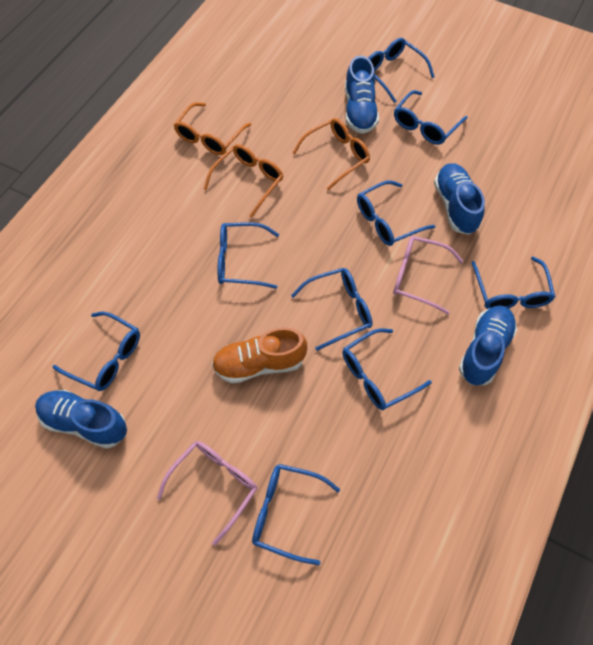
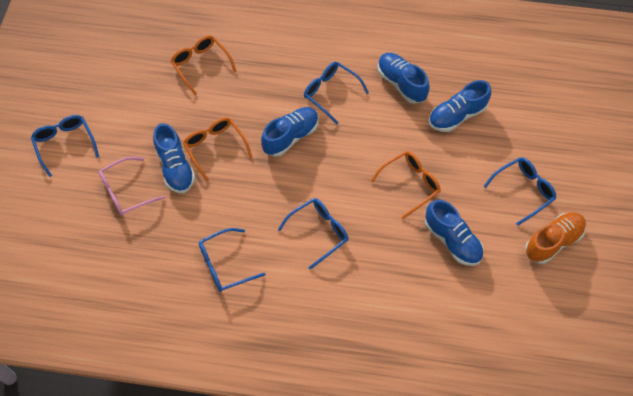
blue glasses: [52,312,140,391] [218,222,279,289] [252,464,340,565] [291,268,372,351] [342,328,432,410] [357,180,435,246] [368,38,435,103] [394,90,468,145] [471,256,555,309] = 9 -> [31,115,99,177] [199,228,266,292] [278,198,348,270] [304,62,369,124] [484,157,556,226] = 5
blue shoe: [35,390,127,449] [345,56,379,134] [434,163,485,235] [459,305,517,385] = 4 -> [153,123,195,193] [261,107,319,157] [378,53,430,104] [425,200,484,266] [429,80,491,132] = 5
pink glasses: [157,441,257,545] [393,236,463,314] = 2 -> [99,157,165,216] = 1

